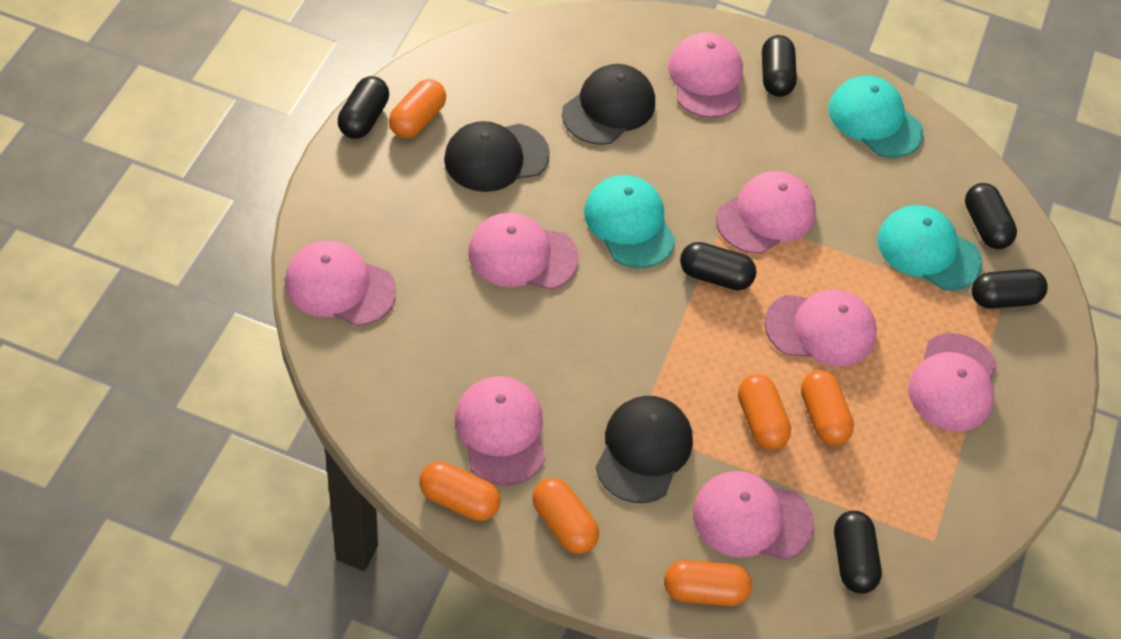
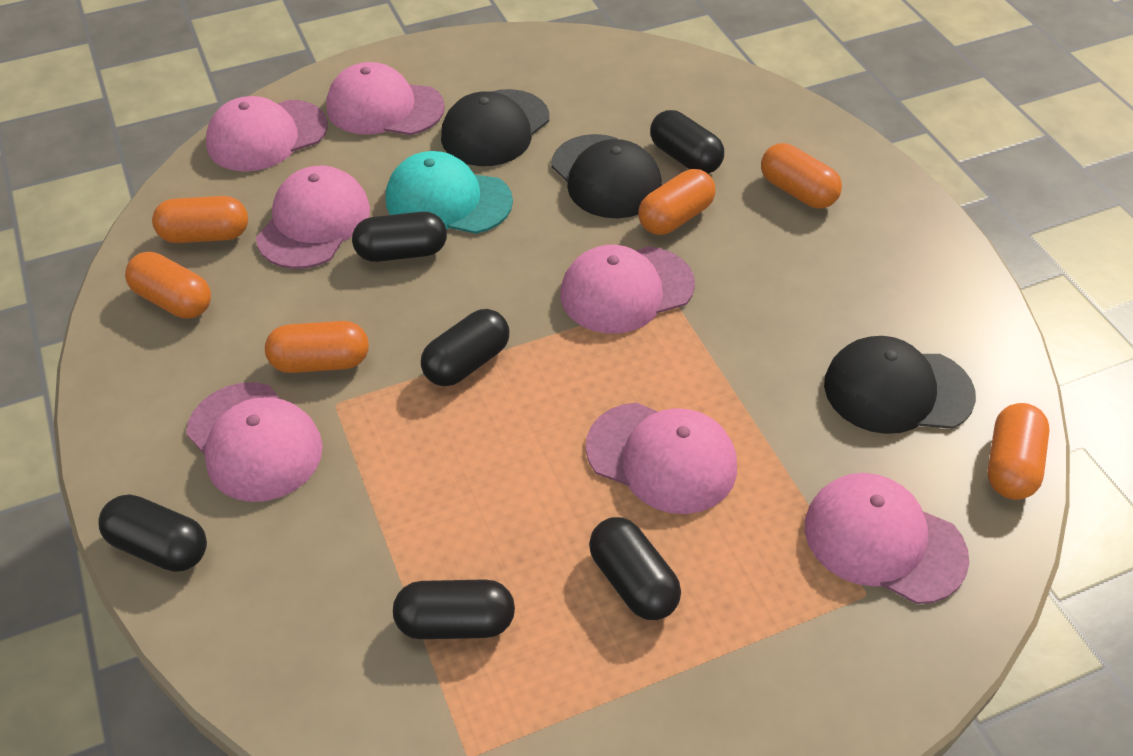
pink cap: [285,241,396,326] [455,376,545,486] [468,213,579,290] [668,32,743,118] [693,471,814,560] [716,171,816,254] [764,290,877,366] [908,333,997,431] = 8 -> [186,382,323,502] [206,96,328,172] [256,166,370,269] [326,62,445,135] [560,245,695,334] [586,403,737,514] [805,473,969,604] = 7
turquoise cap: [584,175,676,268] [828,76,924,158] [877,205,982,291] = 3 -> [386,151,513,234] = 1

